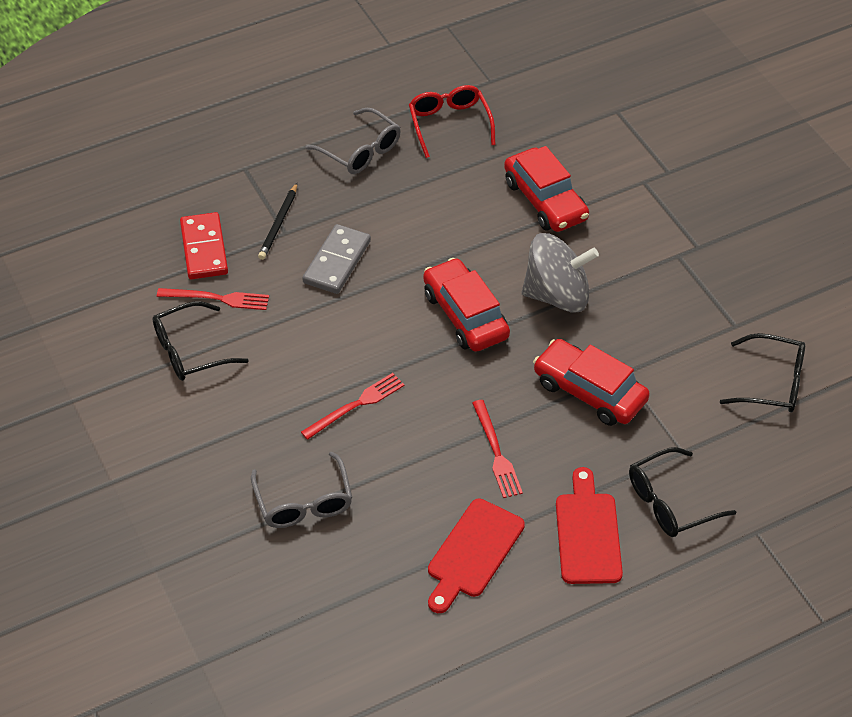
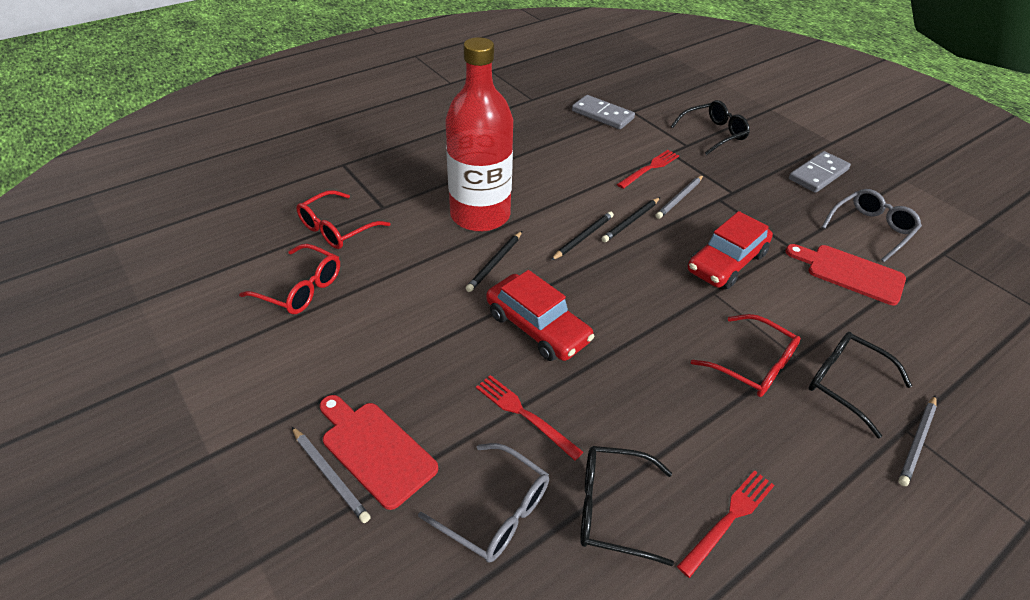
black pencil: [258,183,297,260] = 1 -> [466,231,522,292] [551,211,614,260] [601,197,660,242] = 3
grey domino: [302,224,371,294] = 1 -> [572,95,635,129] [789,151,851,193] = 2
grey pencil: none = 0 -> [292,427,370,523] [656,175,703,219] [898,395,936,486] = 3
grey spinning top: [522,233,599,313] = 1 -> none = 0
red bottle: none = 0 -> [445,37,513,232] = 1
red car: [423,258,510,352] [504,146,589,232] [533,339,650,426] = 3 -> [486,270,594,361] [688,211,773,289] = 2
red domino: [180,212,228,279] = 1 -> none = 0
red glasses: [409,85,496,158] = 1 -> [239,244,340,314] [296,190,391,249] [691,314,801,397] = 3

